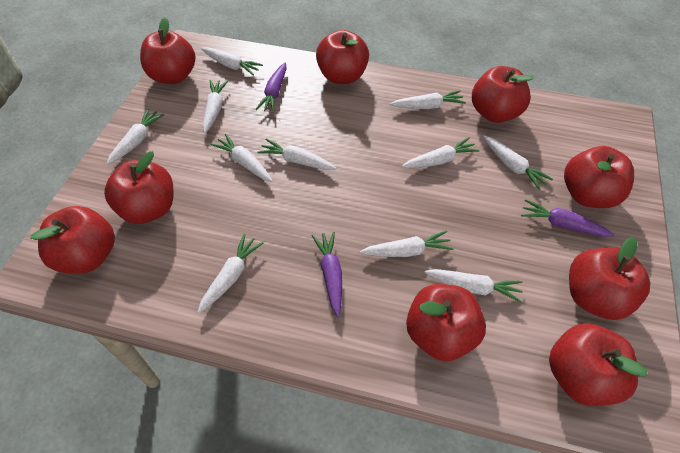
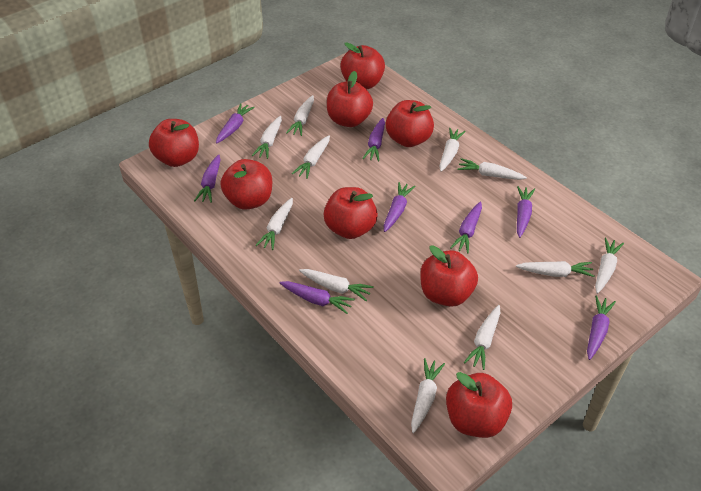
purple carrot: [255,63,287,113] [312,232,342,317] [521,199,615,237] = 3 -> [194,154,220,203] [216,103,255,144] [279,281,355,314] [362,118,385,161] [384,182,416,232] [450,202,482,254] [517,186,535,238] [587,295,616,360] = 8
red apple: [31,206,115,274] [104,151,173,224] [140,17,195,84] [316,30,369,84] [406,284,486,361] [472,66,534,123] [549,323,648,406] [564,146,634,208] [569,237,650,320] = 9 -> [149,119,199,167] [220,159,272,210] [324,187,378,239] [327,71,373,127] [340,42,385,89] [386,100,434,147] [420,245,478,307] [446,372,512,438] = 8

